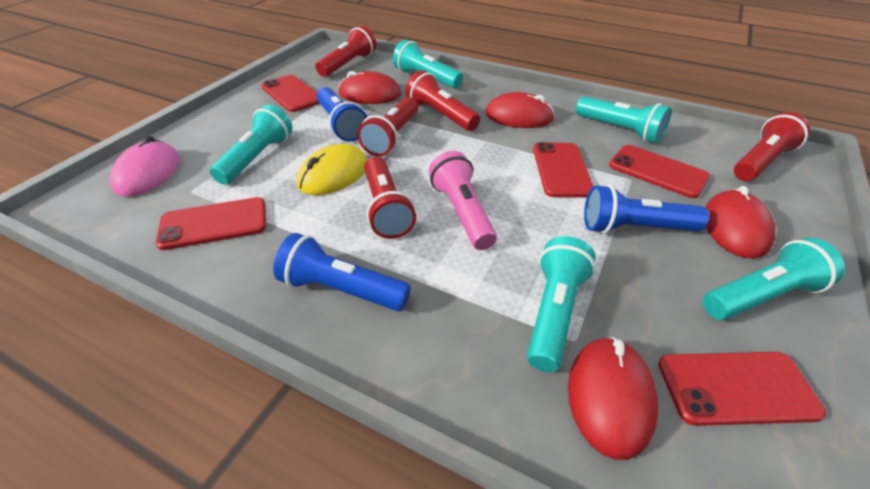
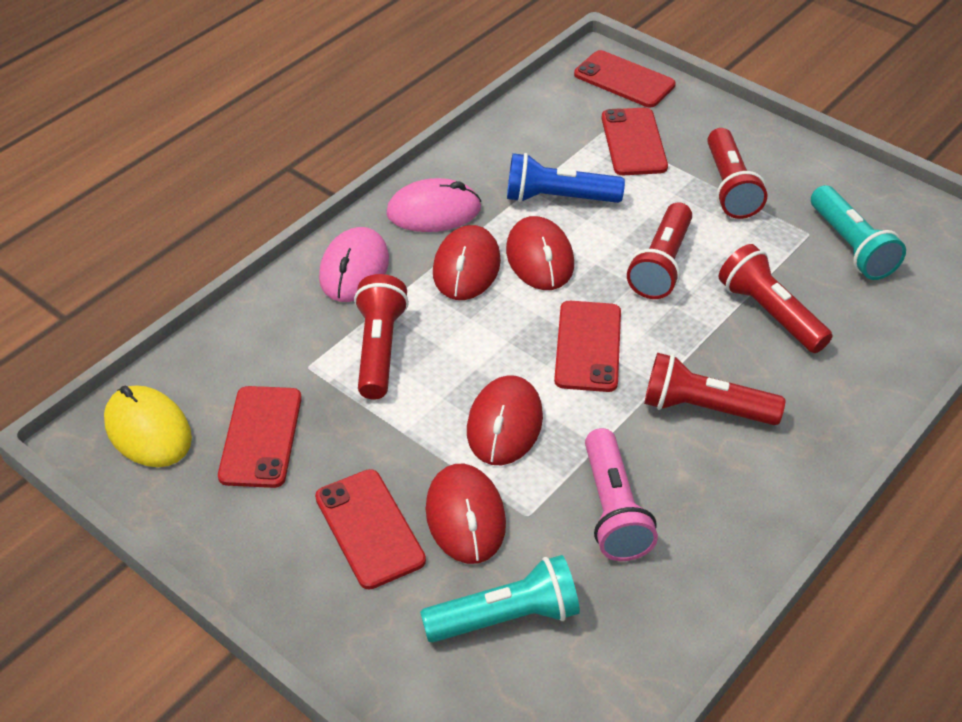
blue flashlight: [273,233,411,311] [317,87,367,142] [584,185,710,234] = 3 -> [507,153,625,203] = 1
pink mouse: [110,136,179,197] = 1 -> [319,227,389,302] [386,178,481,232] = 2
turquoise flashlight: [210,105,292,184] [393,40,463,89] [527,236,596,372] [576,97,672,143] [703,237,845,320] = 5 -> [420,555,580,642] [811,185,906,280] = 2

